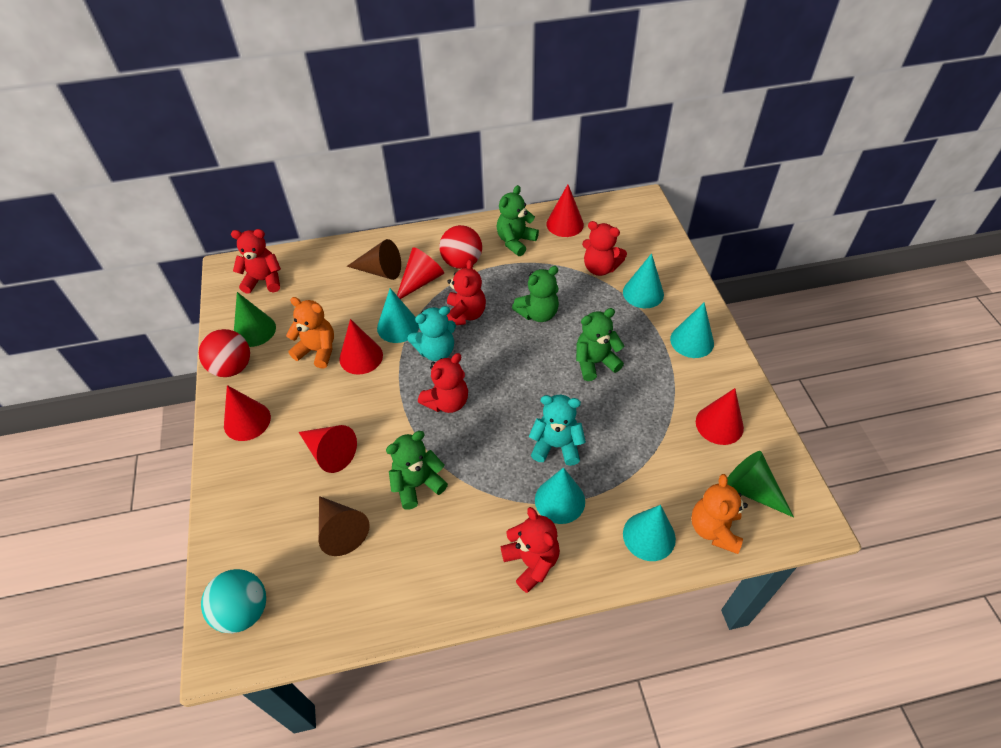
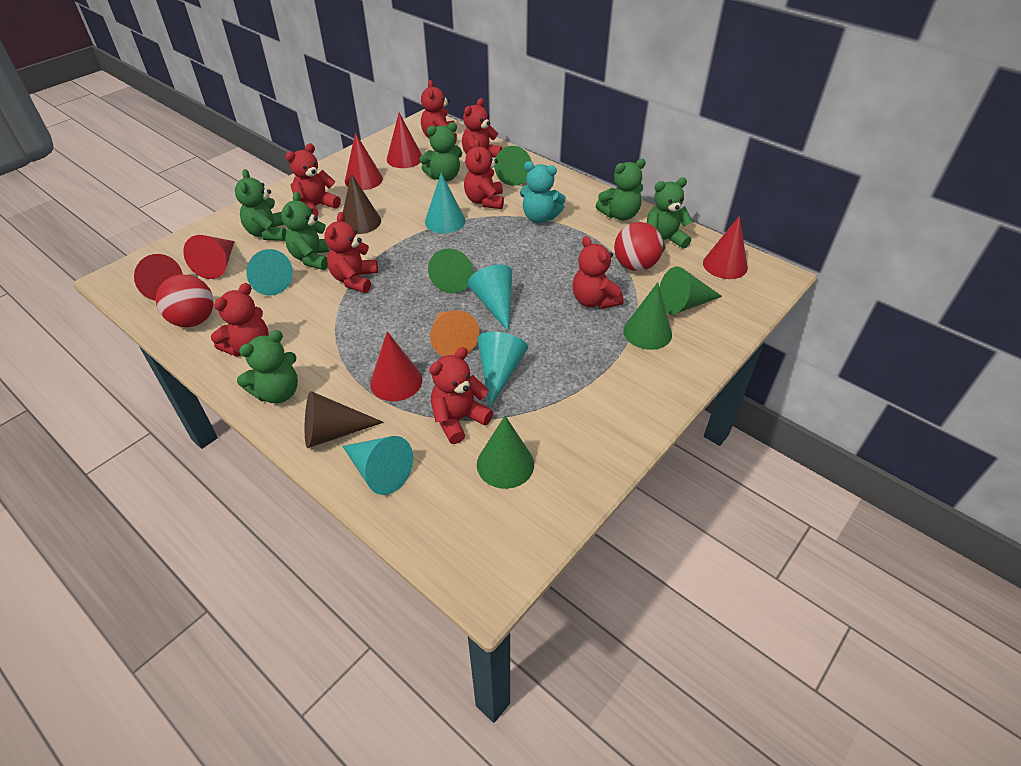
green cone: [234,292,276,347] [727,451,794,518] = 2 -> [428,248,473,293] [477,416,534,489] [494,146,532,186] [623,282,672,350] [660,267,722,314] = 5
green teddy bear: [386,431,448,510] [497,185,539,256] [512,266,559,322] [576,308,624,381] = 4 -> [235,169,287,241] [237,330,298,403] [281,192,330,270] [420,122,462,182] [596,159,646,220] [647,177,693,252] = 6
orange cone: none = 0 -> [430,310,479,357] = 1
orange teddy bear: [286,297,334,369] [691,474,748,554] = 2 -> none = 0
red teddy bear: [231,229,281,294] [418,353,468,413] [447,259,486,325] [501,507,560,593] [582,221,627,276] = 5 -> [211,283,269,357] [285,143,341,216] [324,212,378,293] [421,80,457,144] [429,347,493,444] [462,98,502,157] [464,139,504,209] [573,236,624,309] = 8
turquoise ball: [201,569,266,633] = 1 -> none = 0
turquoise teddy bear: [407,306,456,361] [529,395,586,466] = 2 -> [520,161,566,223] = 1

